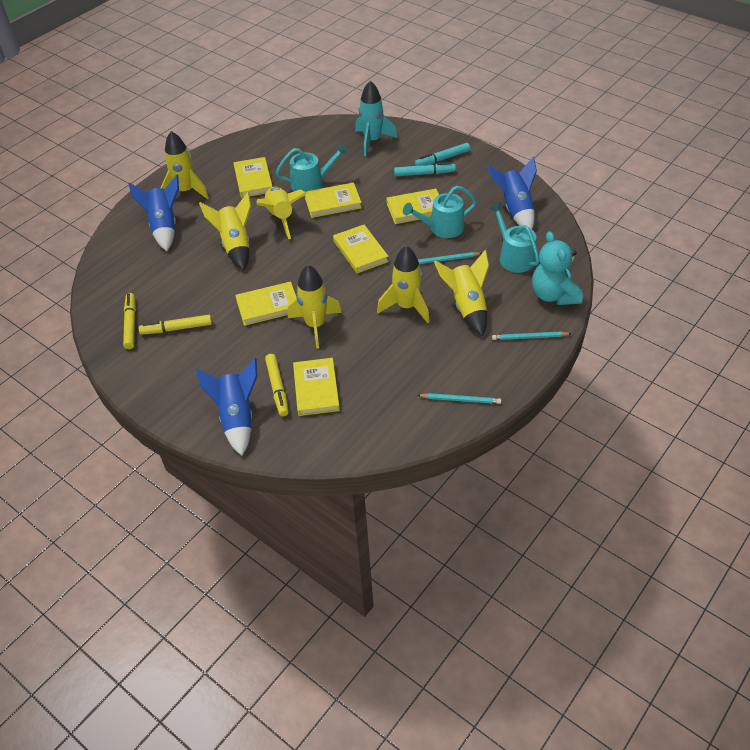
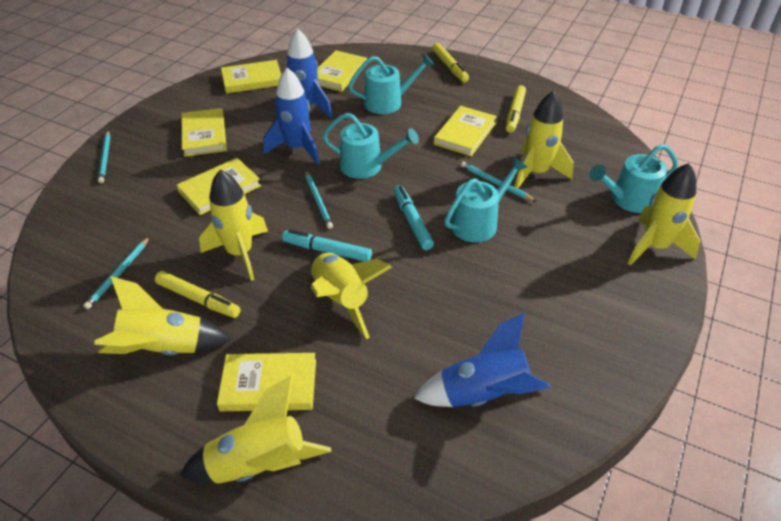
turquoise pencil: [418,252,482,264] [418,393,501,404] [492,332,572,340] = 3 -> [83,237,150,309] [98,130,110,183] [305,170,333,229] [461,162,537,202] = 4
turquoise rocket: [355,81,397,156] = 1 -> none = 0
turquoise teddy bear: [532,231,583,305] = 1 -> none = 0
turquoise watering can: [276,143,348,192] [403,186,477,238] [490,203,539,273] = 3 -> [322,113,419,179] [348,54,434,114] [444,157,527,242] [589,144,678,213] = 4

